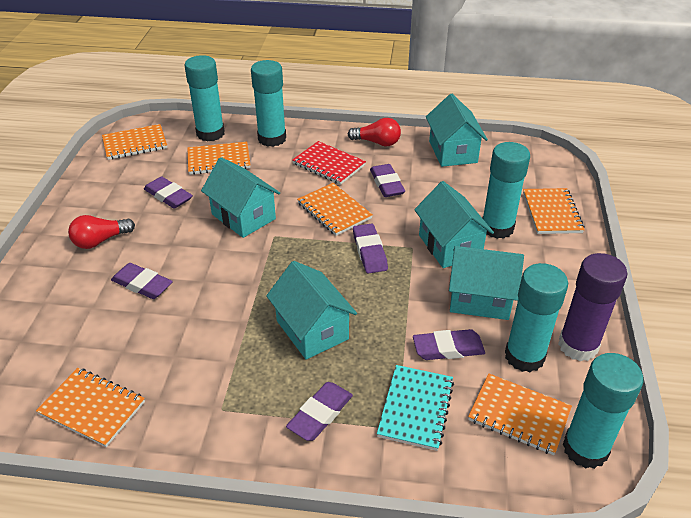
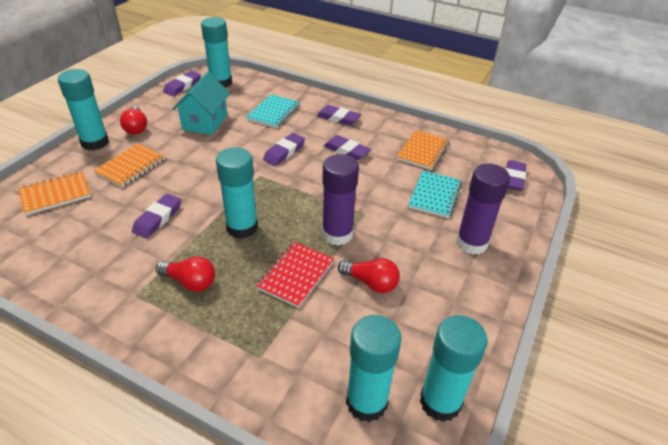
orange notebook: [36,368,145,447] [102,124,167,160] [187,142,250,175] [297,183,373,236] [468,374,572,455] [523,188,585,234] = 6 -> [18,171,91,215] [93,143,165,188] [397,130,449,170] = 3
purple glue stick: [558,253,628,361] = 1 -> [322,154,359,246] [456,163,510,255] = 2
red light bulb: [68,215,135,249] [348,118,401,146] = 2 -> [120,106,147,134] [156,256,215,292] [338,258,400,293] = 3
turquoise house: [201,157,280,238] [266,261,357,360] [414,181,494,268] [426,94,488,167] [449,246,524,320] = 5 -> [173,72,230,135] = 1
turquoise notebook: [377,365,454,451] = 1 -> [246,94,300,128] [408,171,462,218] = 2

